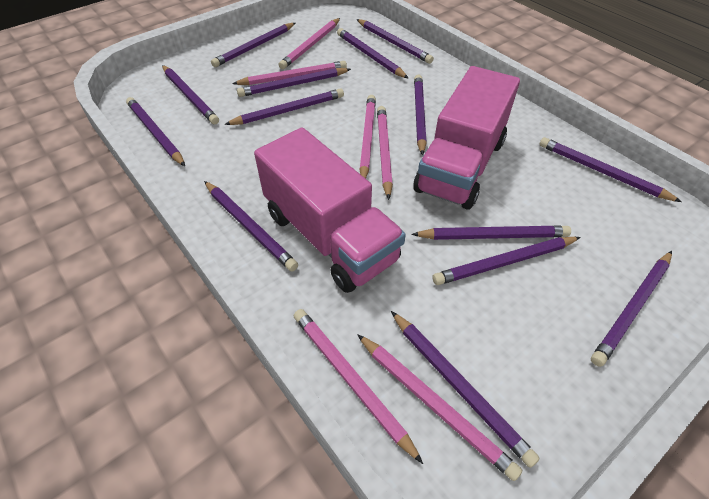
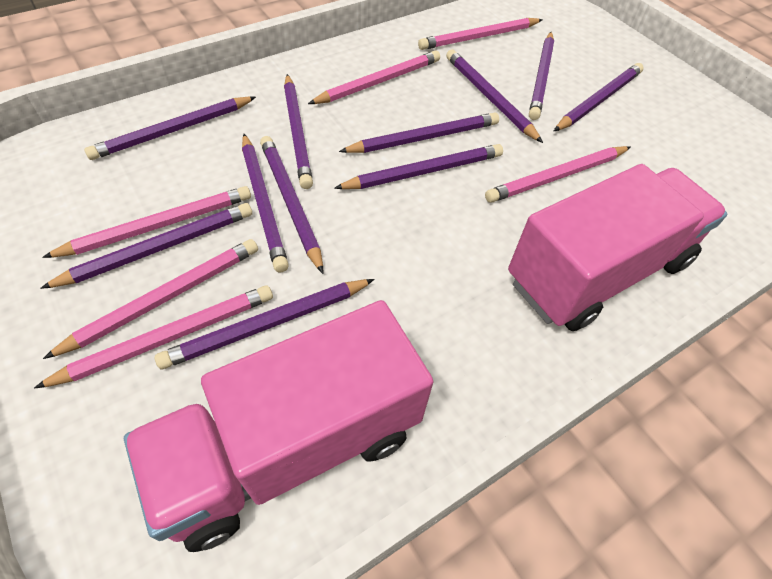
purple pencil: [126,97,185,166] [162,65,219,125] [204,181,298,271] [211,23,295,67] [224,88,344,125] [237,68,351,97] [337,28,409,79] [357,19,434,64] [391,311,540,468] [411,226,571,240] [414,74,426,156] [432,237,581,285] [539,137,682,202] [591,251,672,367] = 14 -> [40,203,252,289] [84,96,256,160] [155,279,375,369] [242,134,289,273] [260,136,323,274] [284,74,313,189] [334,144,503,189] [339,112,499,153] [446,49,543,143] [529,32,554,120] [553,63,644,132] = 11

